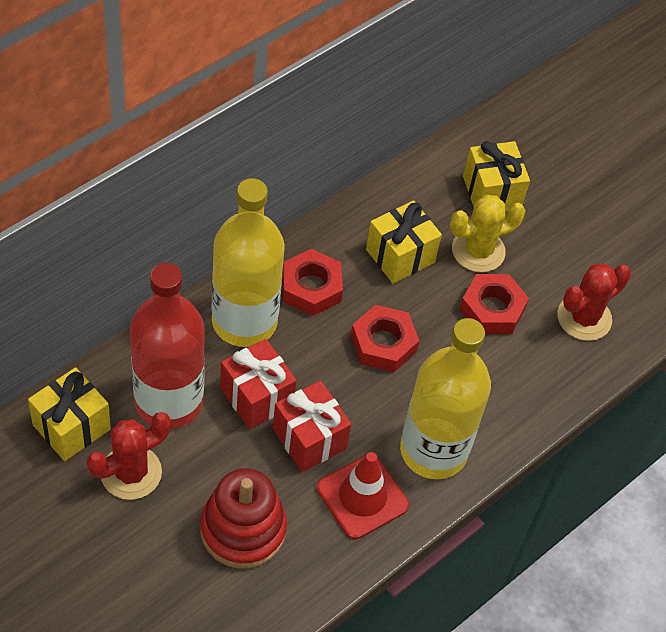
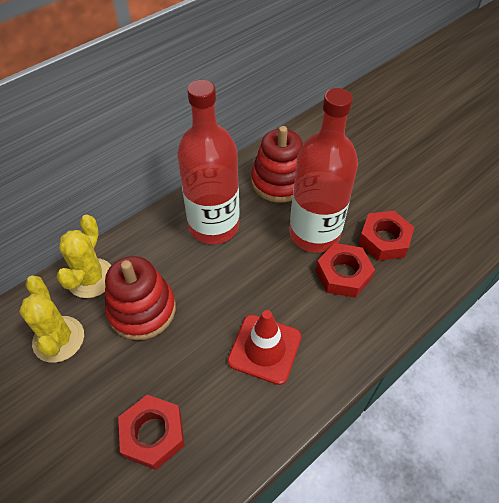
red bottle: [130,263,205,429] = 1 -> [177,80,239,244] [290,88,358,253] = 2
red cactus: [87,412,171,500] [557,263,631,341] = 2 -> none = 0
red gift: [220,339,297,429] [273,381,351,472] = 2 -> none = 0
red stacking toy: [200,468,287,569] = 1 -> [105,256,176,340] [251,126,303,203] = 2
yellow bottle: [211,178,285,347] [400,318,491,479] = 2 -> none = 0
yellow cactus: [450,195,526,272] = 1 -> [19,276,84,363] [56,215,111,298] = 2
yellow gift: [28,367,111,461] [366,200,442,284] [463,141,530,211] = 3 -> none = 0

